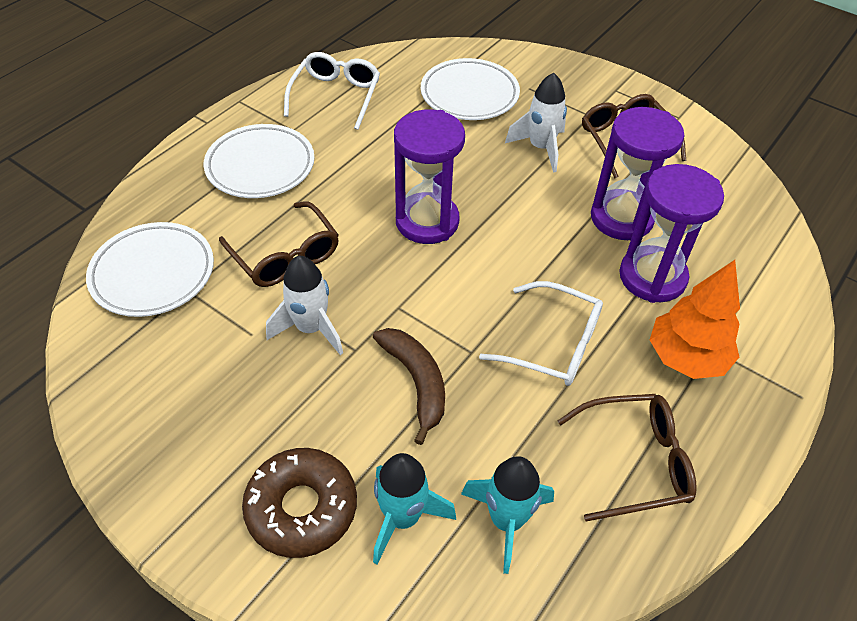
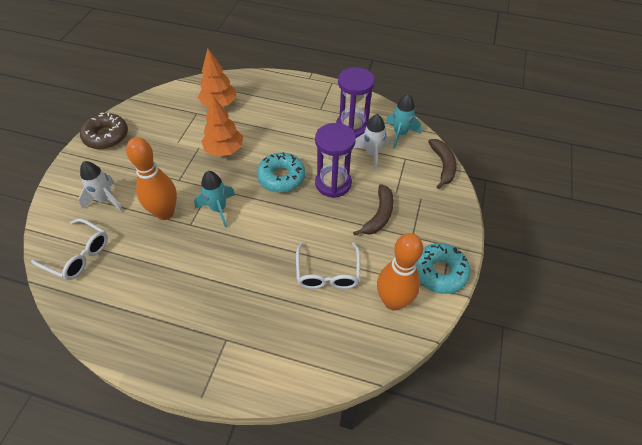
brown banana: [373,328,445,445] = 1 -> [353,184,394,236] [428,139,457,189] = 2
brown glasses: [219,201,339,287] [557,394,697,521] [582,94,686,179] = 3 -> none = 0
orange bowling pin: none = 0 -> [126,137,177,220] [377,233,423,310] = 2
orange tree: [650,260,740,379] = 1 -> [198,48,236,107] [202,95,243,156] = 2
purple hourglass: [394,110,465,244] [591,107,684,240] [619,164,724,303] = 3 -> [315,123,356,198] [336,67,375,138] = 2
turquoise donut: none = 0 -> [257,152,305,192] [416,243,470,294] = 2
white plate: [86,222,214,317] [204,124,314,198] [421,58,520,120] = 3 -> none = 0

